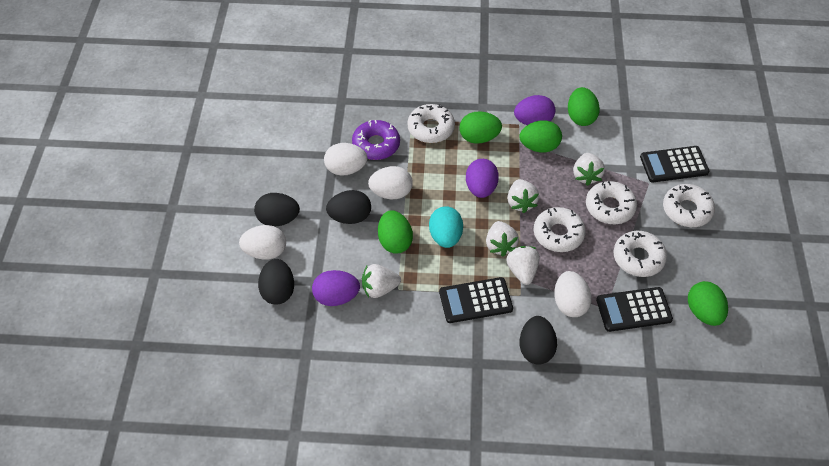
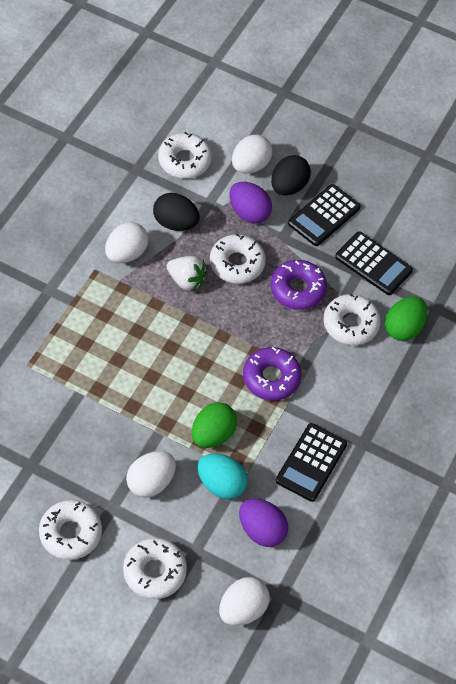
black egg: [254,193,300,226] [258,259,294,305] [326,190,371,224] [520,316,557,365] = 4 -> [153,193,200,231] [271,155,311,195] = 2
green egg: [378,210,413,254] [459,111,502,144] [519,120,562,153] [568,87,600,126] [688,281,728,326] = 5 -> [192,402,237,448] [385,296,427,341] = 2
purple donut: [352,120,400,160] = 1 -> [243,347,302,401] [271,260,327,310] = 2
purple egg: [312,270,360,306] [466,159,499,198] [514,95,555,125] = 3 -> [229,182,272,224] [239,499,288,547] = 2
white strawberry: [362,264,401,298] [486,221,519,257] [506,246,540,285] [507,179,539,213] [573,153,605,186] = 5 -> [166,256,207,291] = 1

